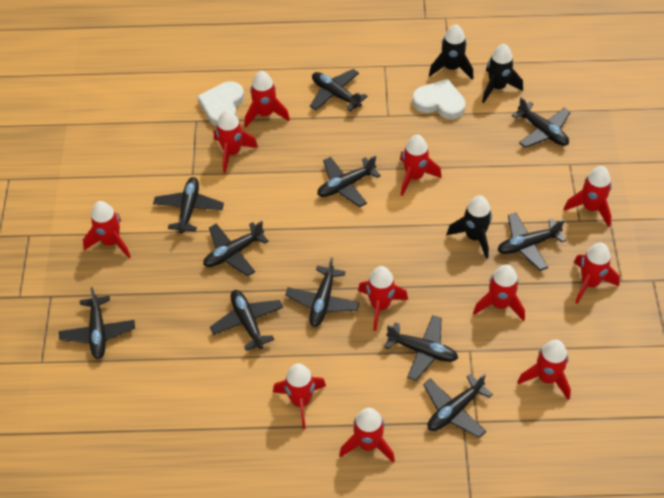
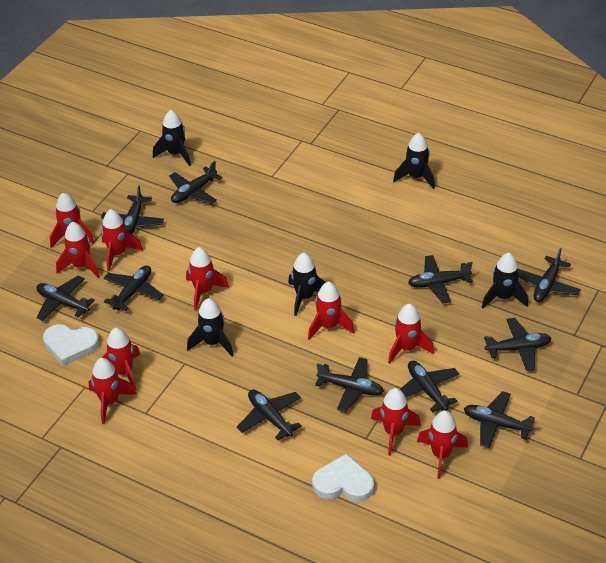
black rocket: [429,24,474,80] [447,195,492,259] [482,44,523,103] = 3 -> [153,110,191,166] [187,298,233,356] [288,253,326,316] [393,133,435,189] [482,253,528,308] = 5
red rocket: [83,201,131,258] [214,110,258,173] [244,71,290,128] [273,363,326,429] [339,408,395,463] [358,266,408,331] [400,135,442,196] [473,264,525,321] [517,340,571,400] [564,166,612,227] [574,243,620,304] = 11 -> [50,192,94,248] [56,222,100,278] [89,358,137,424] [101,209,143,271] [101,328,140,390] [186,247,229,310] [308,281,354,340] [371,388,421,456] [388,304,434,364] [417,411,468,479] = 10

